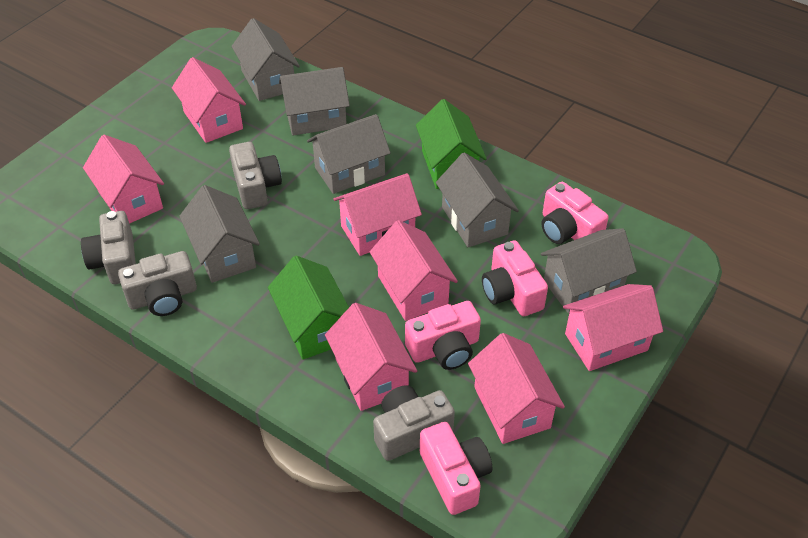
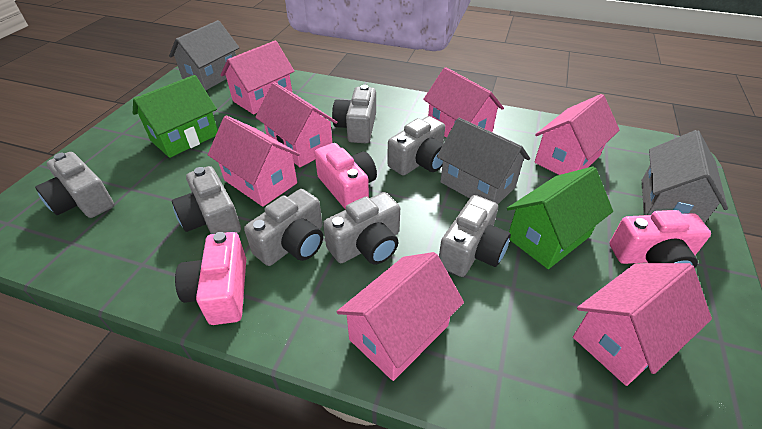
grey camera: [81,211,136,284] [118,251,197,316] [229,142,282,209] [373,385,455,461] = 4 -> [35,152,114,218] [172,166,241,234] [244,189,323,266] [323,192,400,264] [332,85,376,143] [387,116,445,176] [439,195,511,277] = 7
grey house: [179,185,260,283] [231,18,300,101] [279,67,350,135] [307,114,391,194] [436,153,519,247] [541,228,637,314] = 6 -> [169,20,239,90] [437,118,530,204] [642,130,728,223] = 3
pink camera: [405,301,481,370] [420,422,492,515] [482,240,548,316] [542,182,609,244] = 4 -> [175,232,246,325] [314,143,377,210] [609,210,711,268] = 3

